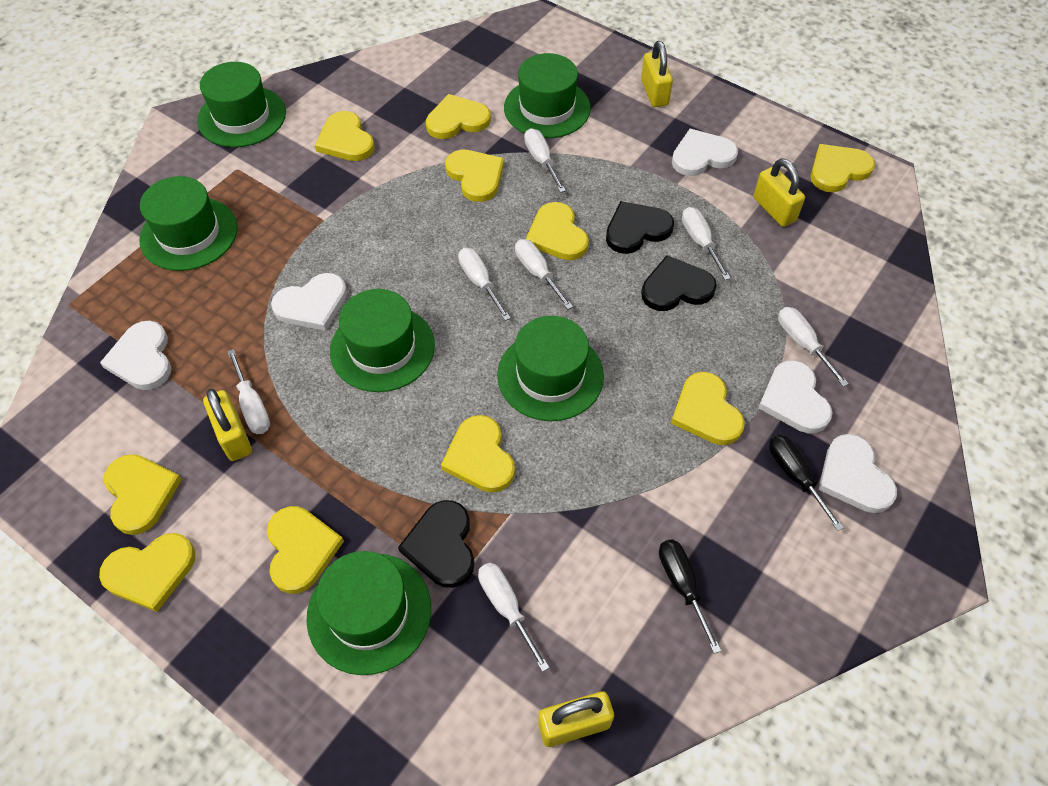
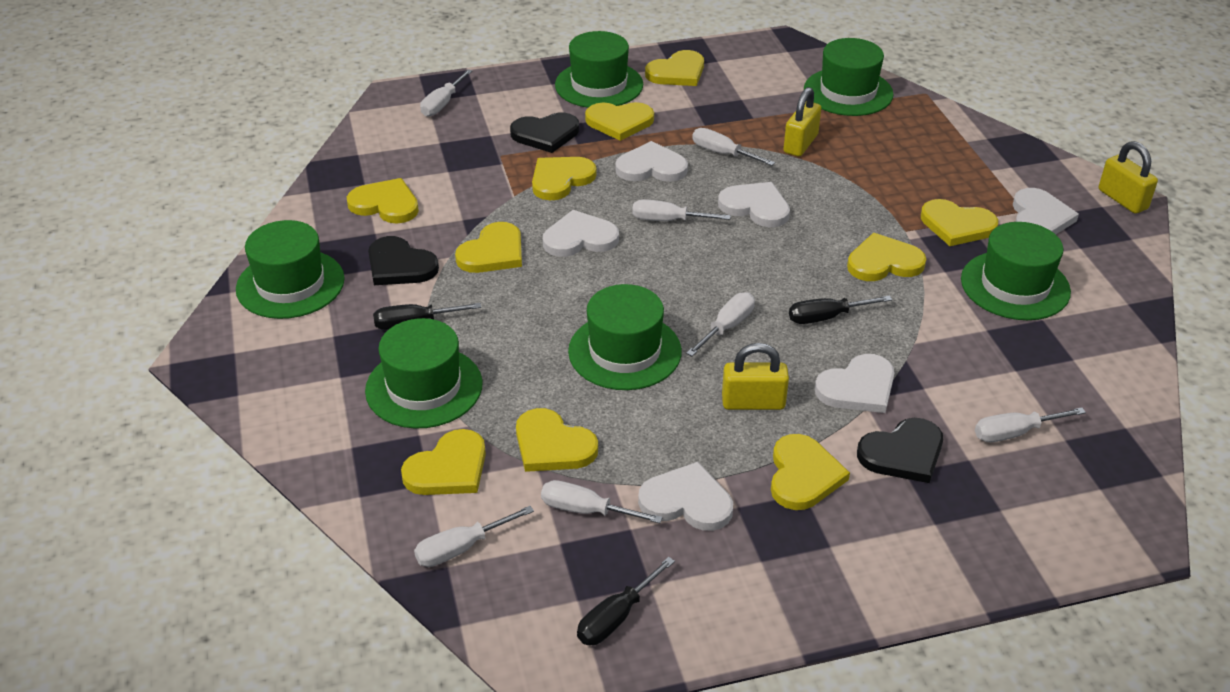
black screwdriver: [659,539,721,654] [769,435,844,531] = 2 -> [373,303,481,330] [577,557,675,645] [789,295,892,324] = 3
white heart: [100,321,171,390] [271,273,347,331] [672,129,738,176] [758,360,833,434] [818,434,897,513] = 5 -> [543,210,619,257] [615,141,688,182] [638,462,733,531] [718,182,790,227] [815,354,895,413] [1013,188,1079,234] = 6
yellow padlock: [203,389,252,461] [538,691,614,747] [641,41,673,107] [753,158,805,227] = 4 -> [722,343,789,410] [784,87,821,157] [1099,141,1158,214] = 3

